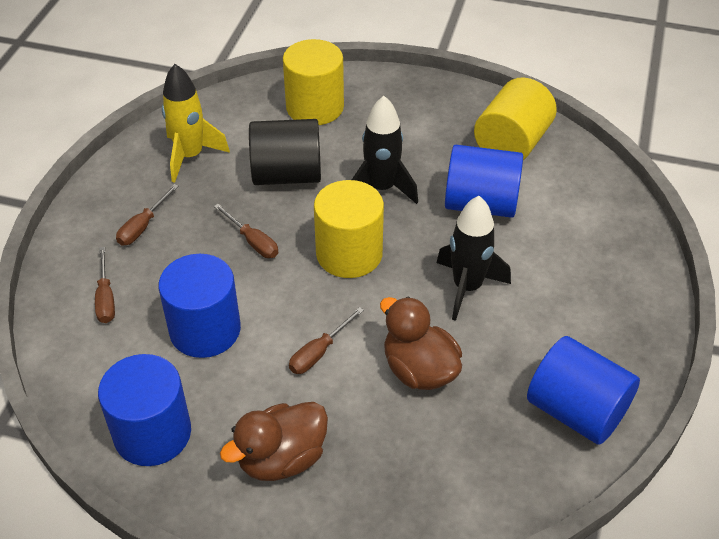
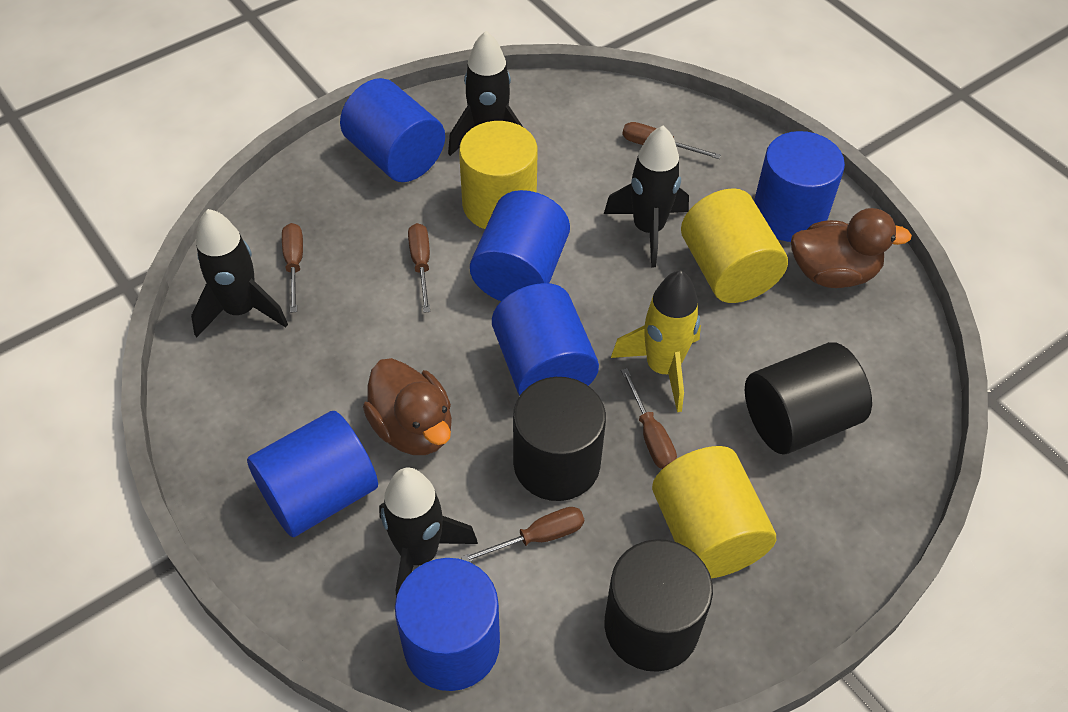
black cylinder: [249,119,321,185] = 1 -> [513,377,606,501] [605,539,713,672] [745,342,872,454] = 3
black rocket: [352,96,418,204] [436,196,511,321] = 2 -> [191,209,288,337] [379,468,478,596] [448,31,523,156] [604,126,689,267] = 4
blue cylinder: [98,354,191,466] [158,254,241,358] [445,145,523,218] [527,336,640,445] = 4 -> [247,411,378,537] [340,78,445,182] [395,558,500,691] [470,190,570,301] [492,283,599,396] [754,131,845,242] = 6
brown screwdriver: [95,247,115,323] [116,184,179,246] [214,204,278,258] [289,307,364,374] = 4 -> [282,223,303,313] [408,223,430,313] [461,507,584,562] [621,368,677,469] [622,122,721,159] = 5

